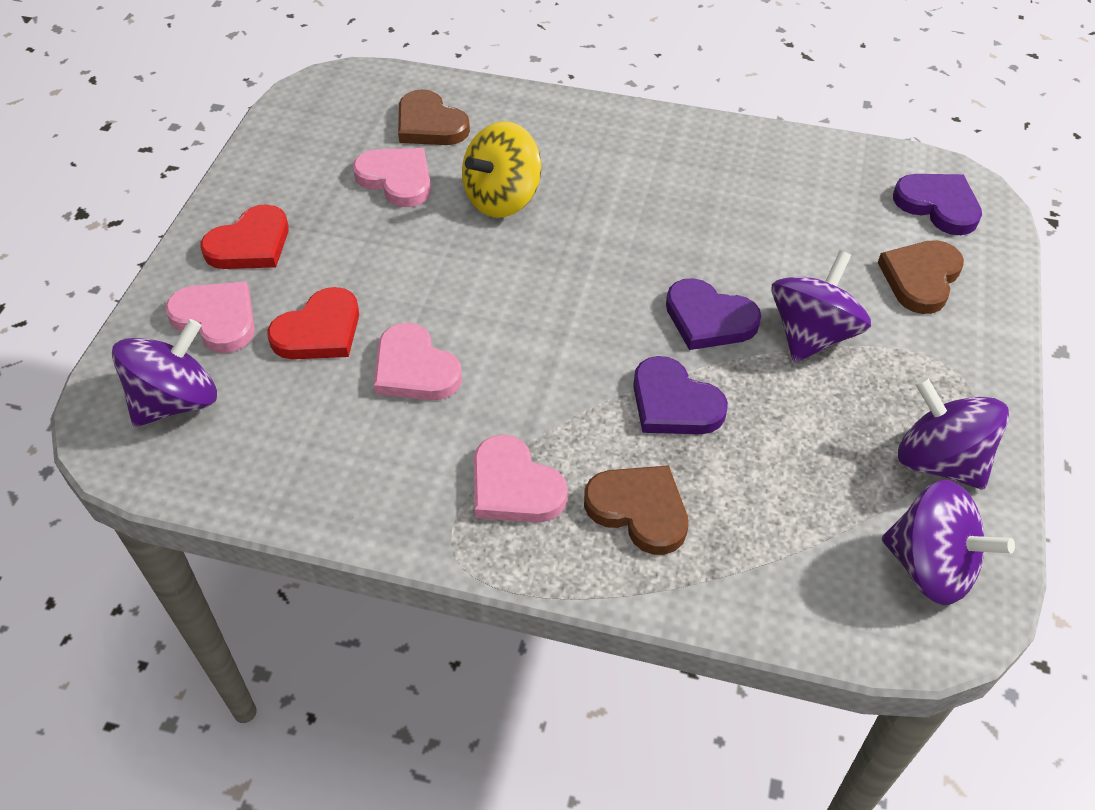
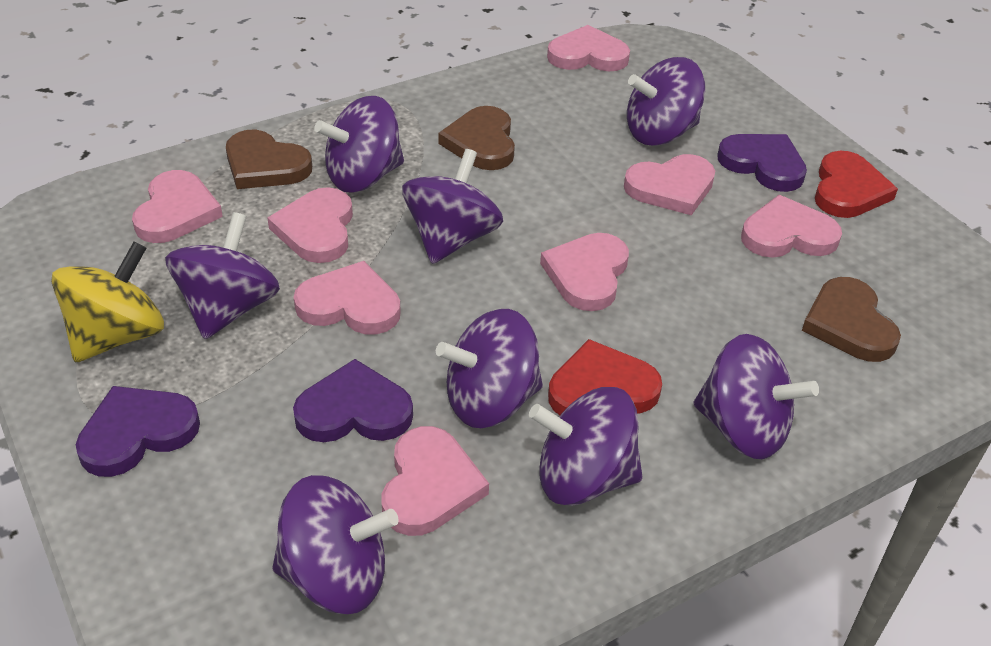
pink heart: [165,281,255,353] [353,148,431,207] [374,323,462,400] [474,435,568,523] = 4 -> [132,170,223,243] [267,187,353,263] [294,261,401,335] [382,426,489,536] [540,233,629,311] [547,25,630,71] [624,154,715,215] [741,195,842,258] = 8
purple spinning top: [112,319,217,427] [771,250,871,363] [882,480,1015,605] [898,377,1009,489] = 4 -> [165,212,280,339] [272,475,399,614] [314,96,404,193] [402,149,503,264] [436,309,543,428] [529,387,643,506] [627,57,705,146] [693,334,819,459] = 8

